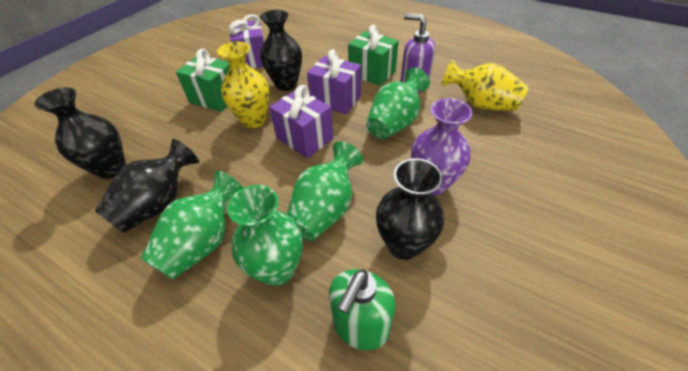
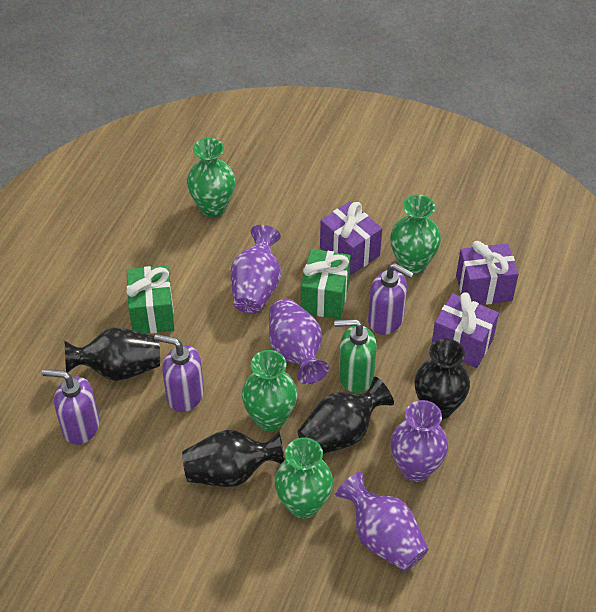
purple soap dispenser: [401,13,435,94] = 1 -> [42,369,100,445] [154,334,204,412] [368,263,414,335] = 3
purple vase: [411,98,473,196] = 1 -> [230,225,281,314] [269,299,329,384] [335,471,429,571] [390,400,448,482] = 4
yellow vase: [217,42,269,128] [441,59,529,111] = 2 -> none = 0

